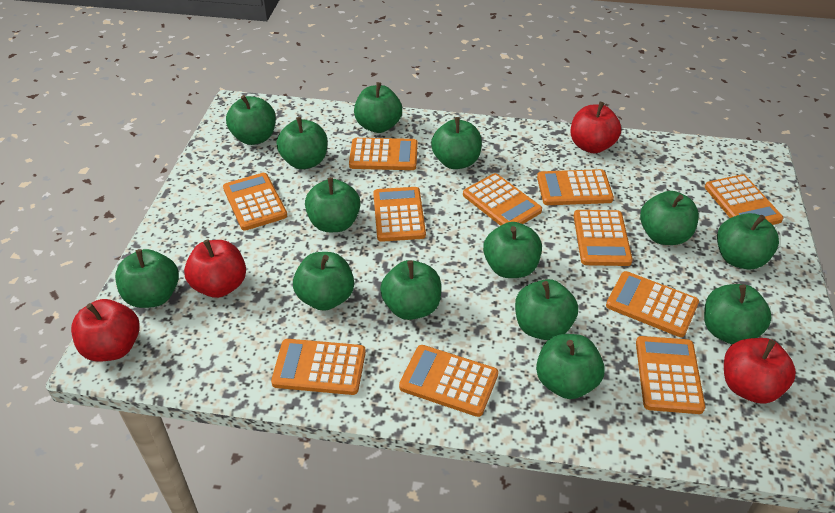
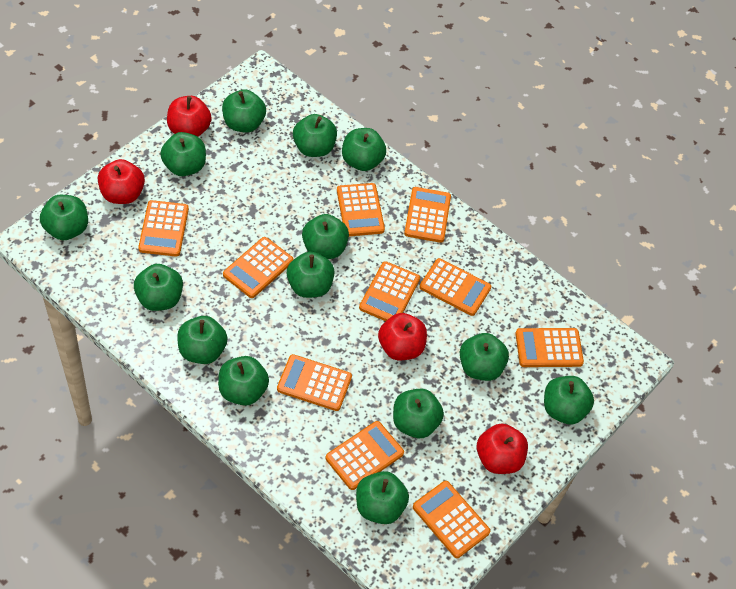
orange calculator: [223,173,287,231] [271,339,366,395] [349,138,418,170] [373,187,426,242] [399,345,498,417] [463,173,542,226] [537,169,614,205] [574,210,633,266] [606,271,699,337] [636,336,705,414] [705,174,783,225] = 11 -> [138,200,189,257] [223,237,293,298] [277,354,352,411] [326,421,404,490] [337,183,385,236] [359,261,420,321] [404,187,451,243] [413,481,490,558] [420,258,491,316] [515,328,584,367] = 10

